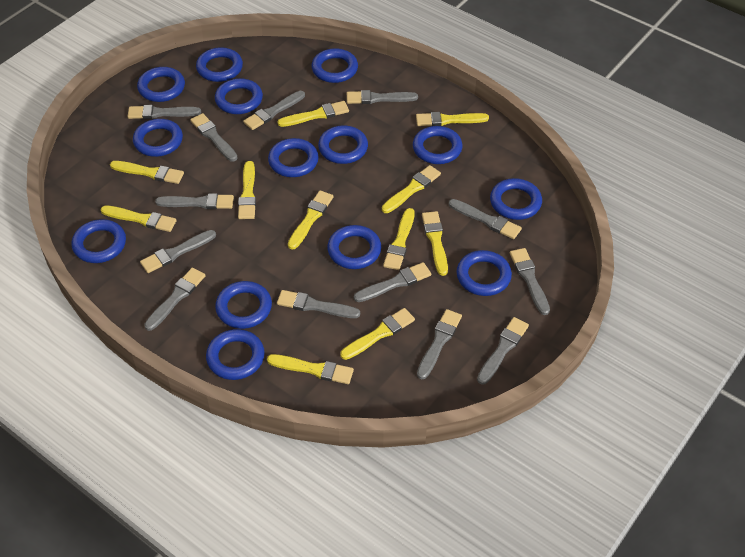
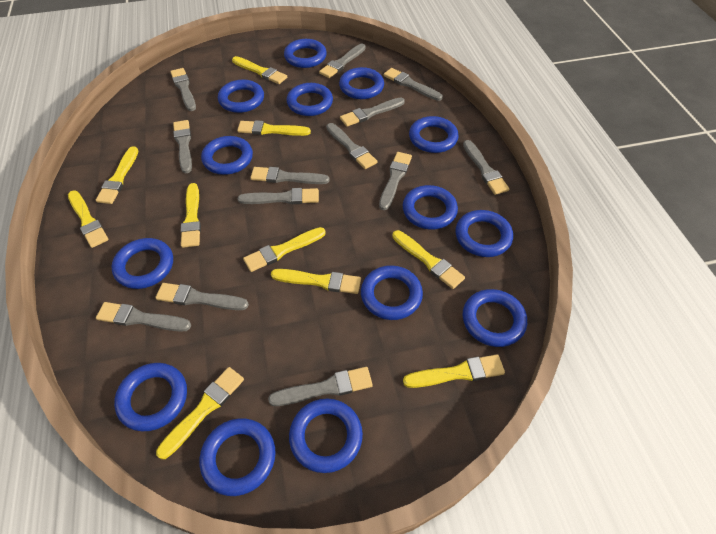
yellow brush: [101,206,177,232] [110,161,184,184] [238,161,256,219] [267,354,354,384] [277,101,349,127] [288,190,334,250] [340,308,415,360] [382,165,441,213] [383,208,415,270] [416,112,489,126] [422,211,448,276] = 11 -> [68,191,108,248] [96,146,138,204] [156,367,244,459] [181,183,201,248] [232,56,287,84] [237,120,311,136] [243,227,326,272] [271,269,361,294] [392,230,465,289] [403,354,505,388] = 10

